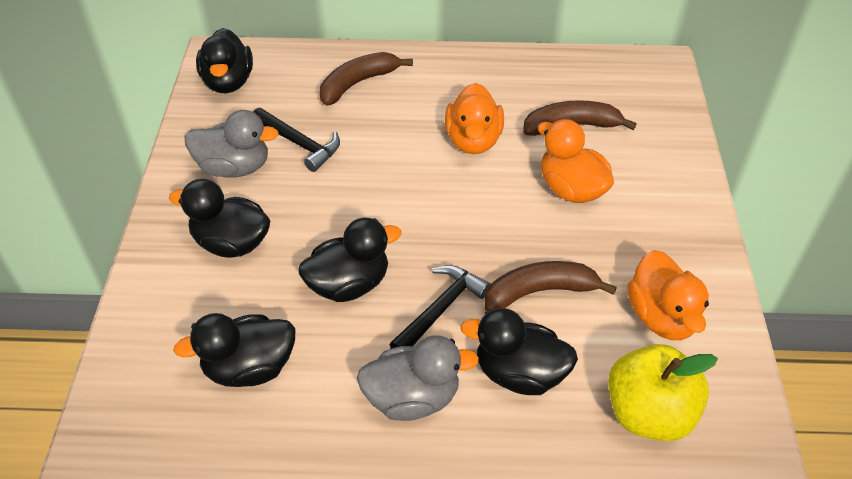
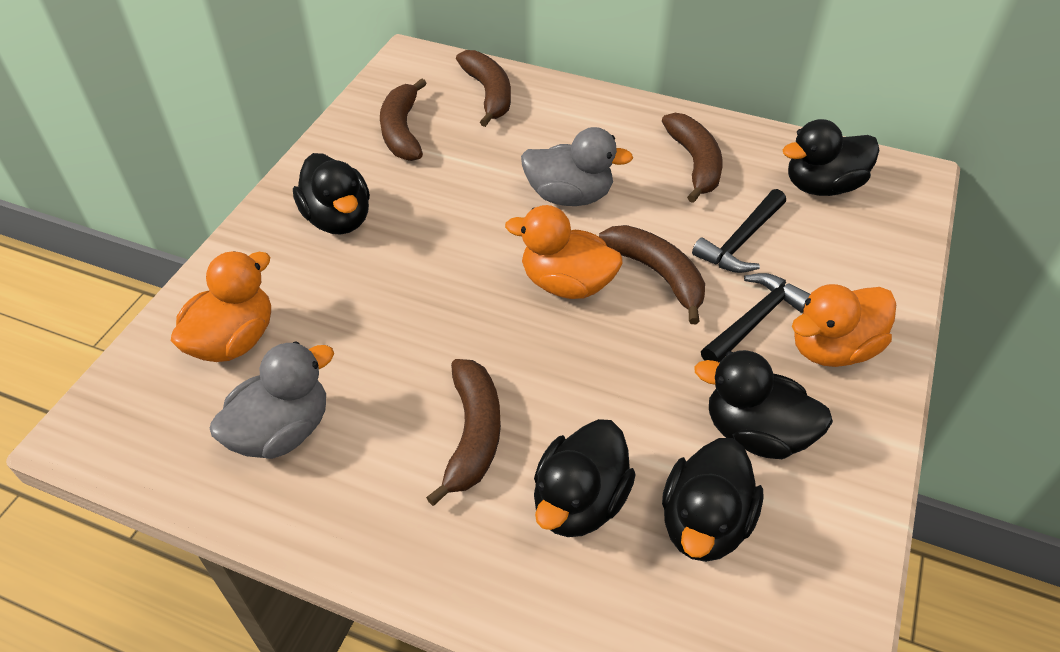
brown banana: [320,52,413,106] [485,261,617,311] [523,100,637,136] = 3 -> [380,78,427,161] [426,359,501,506] [456,50,511,127] [599,225,705,324] [662,113,723,203] = 5
yellow apple: [608,344,718,441] = 1 -> none = 0

